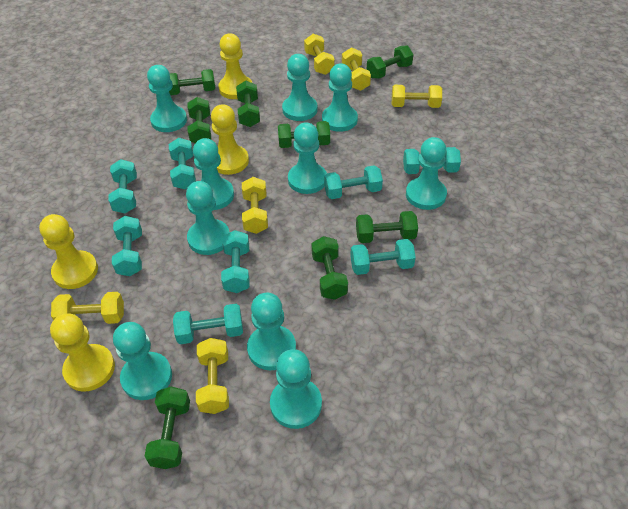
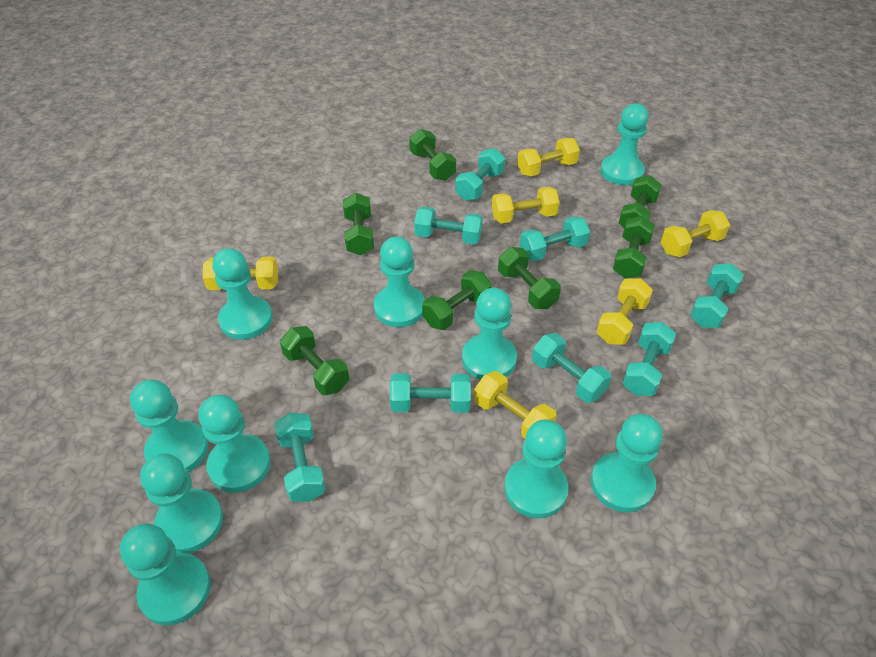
green dumbbell: [145,387,190,469] [169,69,215,95] [187,97,211,143] [236,81,260,127] [278,121,330,148] [311,236,348,300] [356,211,418,243] [366,45,413,79] = 8 -> [280,326,349,395] [343,193,374,255] [409,129,456,181] [422,270,492,330] [498,247,561,309] [613,216,655,279] [619,175,662,228] = 7
yellow pawn: [39,214,98,289] [50,313,115,392] [211,104,249,175] [218,33,252,99] = 4 -> none = 0

